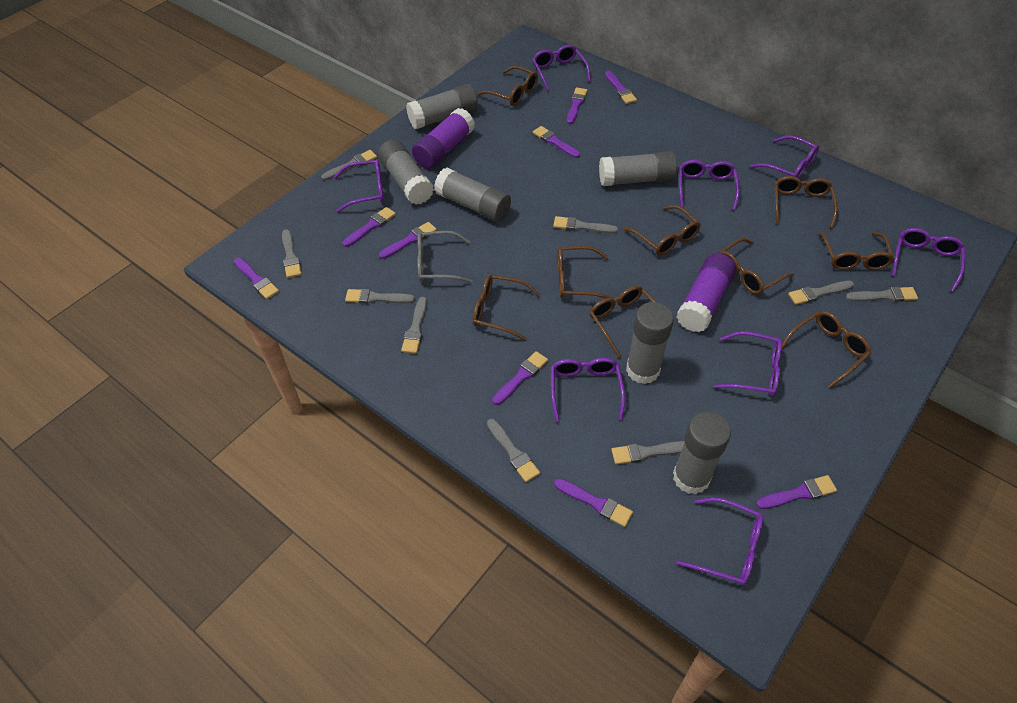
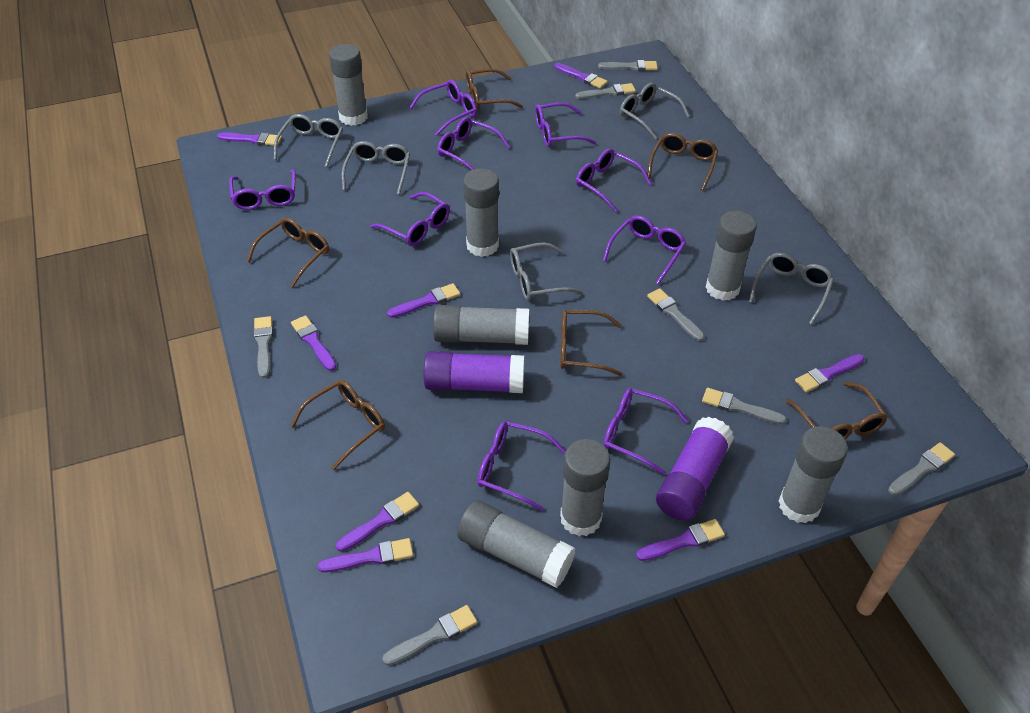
brown glasses: [473,274,540,340] [477,66,538,106] [557,246,612,298] [589,286,656,358] [624,205,701,256] [718,238,794,295] [775,176,838,229] [782,311,872,389] [819,232,894,270] = 9 -> [246,217,329,287] [290,380,385,470] [466,68,523,110] [560,310,623,376] [648,133,718,191] [786,382,888,439] = 6
grey brush: [282,229,302,278] [321,150,377,180] [345,289,415,304] [401,297,427,354] [487,419,540,482] [553,216,618,233] [611,441,685,465] [788,281,854,305] [846,287,918,302] = 9 -> [253,316,273,378] [382,605,477,666] [575,83,636,99] [598,60,658,71] [647,289,705,341] [702,388,787,424] [888,442,955,496] = 7
grey glasses: [417,231,472,283] = 1 -> [274,114,343,168] [342,141,410,195] [510,242,583,300] [620,83,690,139] [749,253,834,325] = 5
grey glue stick: [378,140,434,205] [406,84,478,129] [434,168,511,222] [599,151,677,186] [626,302,674,384] [673,412,731,494] = 6 -> [329,44,368,126] [433,305,529,345] [457,500,576,588] [463,168,499,257] [560,439,610,536] [706,211,757,301] [779,426,848,523] = 7
purple brush: [234,258,279,299] [342,207,396,247] [379,222,437,259] [492,351,548,405] [533,126,580,158] [554,478,633,527] [567,88,588,124] [605,71,637,104] [756,475,837,509] = 9 -> [217,132,282,146] [291,315,336,371] [318,538,413,572] [336,492,419,552] [387,283,460,318] [554,63,608,89] [636,519,725,561] [795,354,864,392] = 8
purple glasses: [334,159,384,212] [532,45,591,91] [551,358,625,422] [676,497,764,586] [679,160,740,210] [713,331,782,396] [750,136,819,178] [892,228,965,292] = 8 -> [229,169,296,210] [370,192,450,246] [409,80,477,135] [437,117,510,170] [477,421,566,511] [535,102,596,147] [576,149,652,212] [603,216,686,285] [603,388,688,476] = 9

